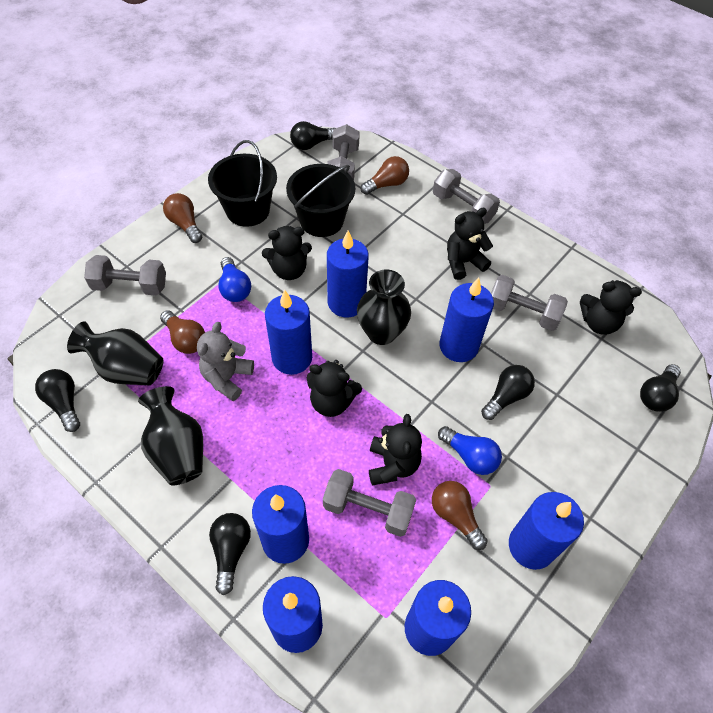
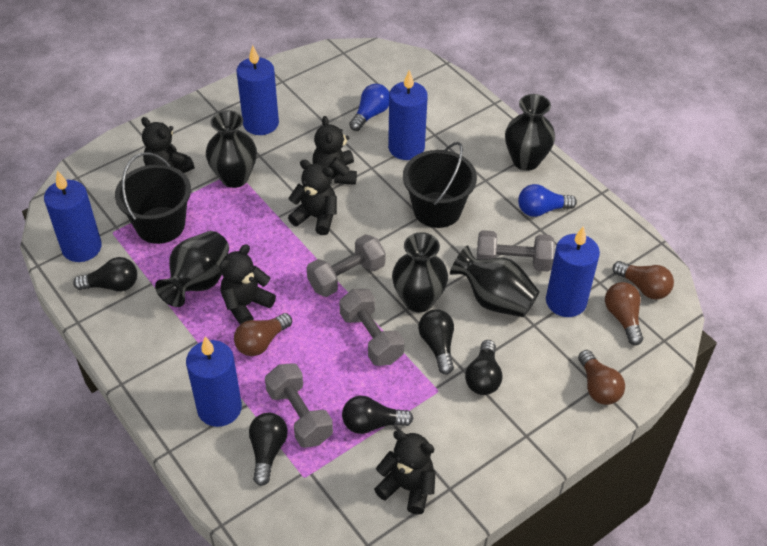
black vase: [67,321,164,385] [138,386,203,485] [357,270,411,345] = 3 -> [155,231,229,307] [206,110,257,188] [392,232,448,312] [450,245,539,317] [505,94,555,171] = 5
blue candle: [252,485,309,564] [263,576,323,653] [265,290,312,375] [327,231,369,317] [405,580,471,656] [439,278,494,362] [509,492,584,570] = 7 -> [44,170,102,262] [186,337,242,427] [237,45,279,135] [388,70,428,160] [546,226,600,317] = 5
grey dumbbell: [84,255,166,296] [323,469,416,537] [327,124,360,180] [433,169,500,224] [491,275,568,331] = 5 -> [265,363,333,448] [307,234,386,297] [339,289,404,366] [477,230,555,272] = 4
grey teddy bear: [197,322,254,401] = 1 -> none = 0

